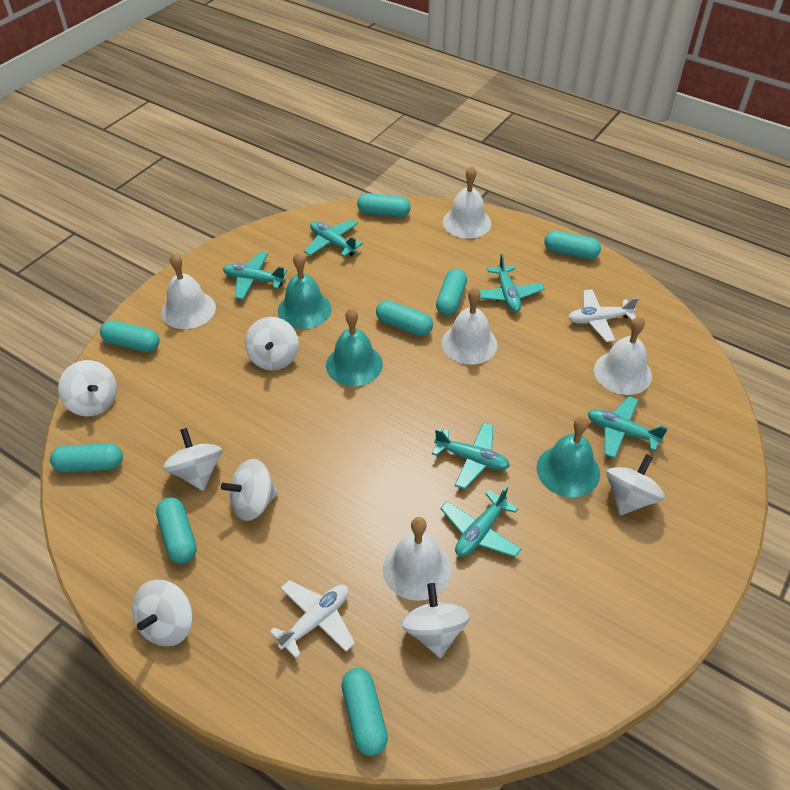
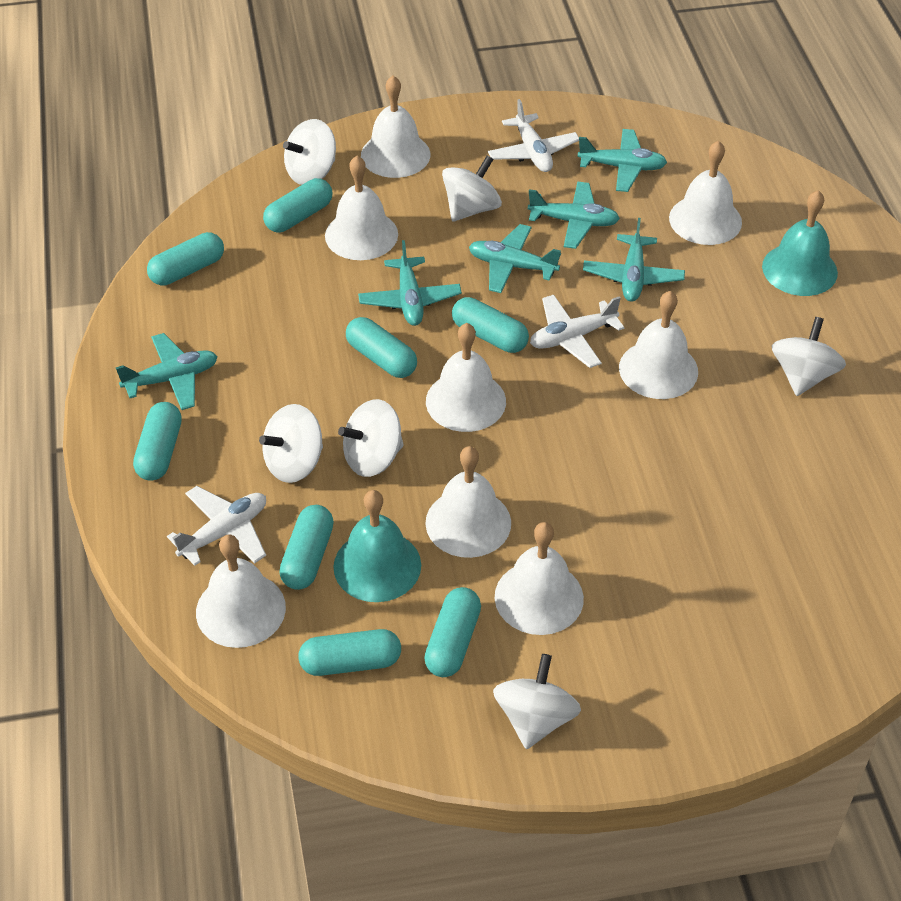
turquoise bell: [278,252,332,329] [326,308,383,386] [537,416,600,497] = 3 -> [333,490,421,602] [762,190,838,296] = 2
white bell: [161,253,216,329] [383,517,451,601] [442,287,497,365] [443,166,491,238] [594,316,652,395] = 5 -> [196,535,286,648] [325,156,398,260] [361,76,430,178] [425,446,511,558] [426,323,506,432] [494,522,584,635] [619,291,698,399] [669,140,742,245] = 8
white plane: [269,580,355,658] [568,289,639,342] = 2 -> [167,486,266,566] [488,99,579,172] [530,295,625,368] = 3
white spinning top: [58,360,117,416] [132,580,193,647] [163,428,222,491] [221,459,278,521] [245,317,299,371] [401,583,470,658] [606,454,665,515] = 7 -> [259,404,323,483] [283,119,336,185] [338,399,404,477] [442,155,502,222] [493,654,581,749] [772,317,846,396] = 6

